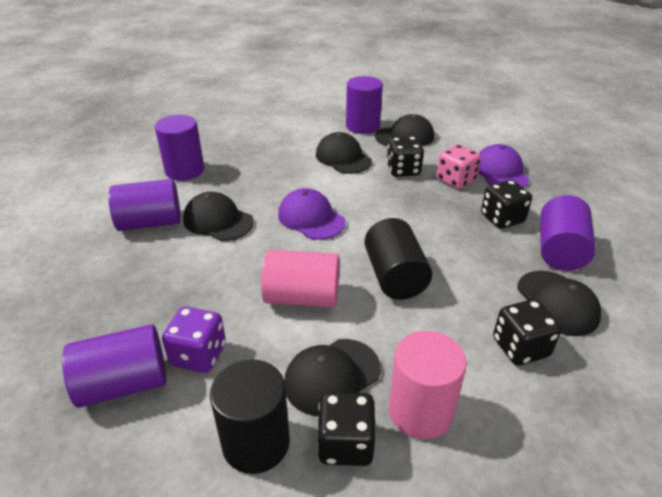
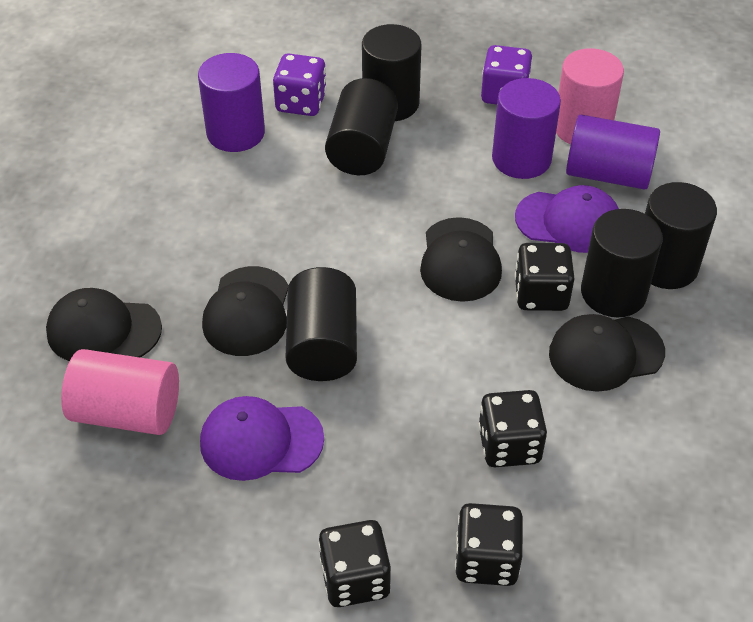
black cap: [183,192,254,241] [284,339,381,416] [316,132,372,174] [375,114,434,146] [517,271,601,336] = 5 -> [46,288,162,361] [202,266,289,356] [420,217,502,302] [549,314,665,392] = 4
black cylinder: [210,359,290,474] [364,218,432,300] = 2 -> [286,267,357,381] [325,78,398,175] [362,24,422,121] [581,209,663,317] [645,182,717,289] = 5
pink dice: [436,144,481,189] = 1 -> none = 0
purple cylinder: [62,324,167,408] [108,179,181,231] [155,115,204,181] [346,76,383,134] [541,195,596,271] = 5 -> [198,53,265,152] [492,78,561,179] [566,115,660,190] = 3
purple dice: [162,307,226,373] = 1 -> [273,53,327,116] [481,45,533,105] = 2

